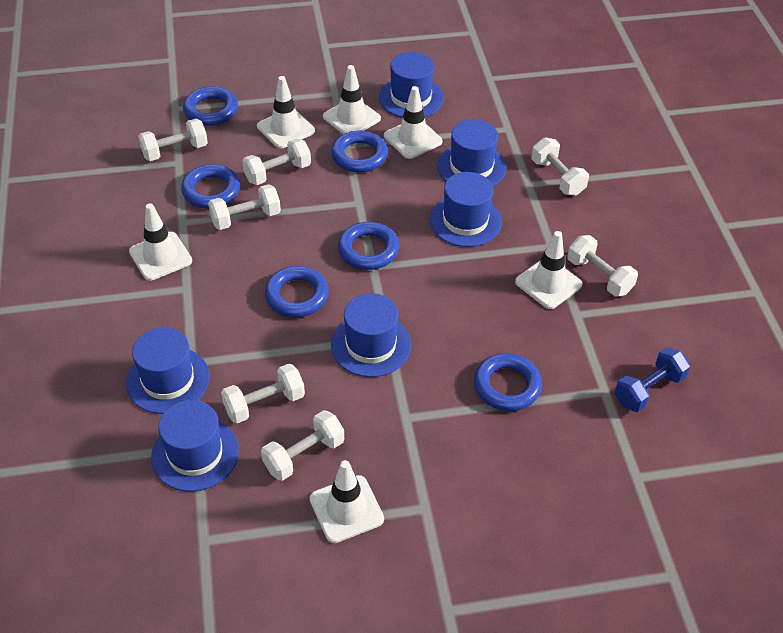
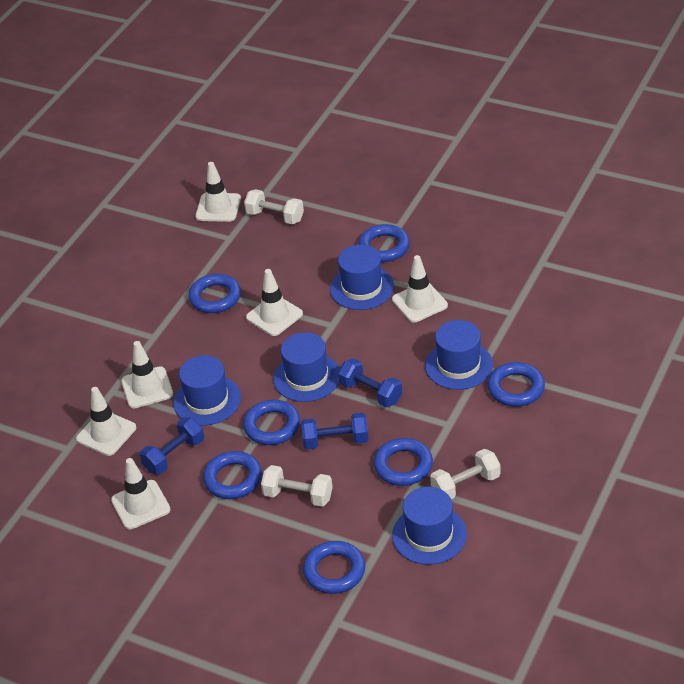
blue dumbbell: [614,347,690,412] = 1 -> [140,417,204,474] [301,413,368,449] [338,358,402,407] = 3
blue hat: [126,327,210,414] [151,400,239,492] [331,293,411,377] [379,52,444,118] [430,172,502,247] [437,119,506,186] = 6 -> [173,355,241,426] [273,332,339,402] [330,245,394,310] [392,487,467,565] [425,320,493,390] = 5
blue ring: [181,164,240,209] [183,86,238,126] [265,266,329,317] [331,130,388,173] [338,222,399,270] [474,353,542,411] = 6 -> [188,274,241,313] [203,451,262,499] [243,400,300,445] [303,541,365,594] [358,224,410,262] [374,438,433,486] [487,362,545,407] = 7
white dumbbell: [138,119,208,161] [208,184,281,230] [221,364,305,423] [242,138,311,185] [261,410,344,481] [531,137,589,196] [567,235,638,296] = 7 -> [244,189,304,224] [261,465,333,507] [430,449,500,499] = 3

